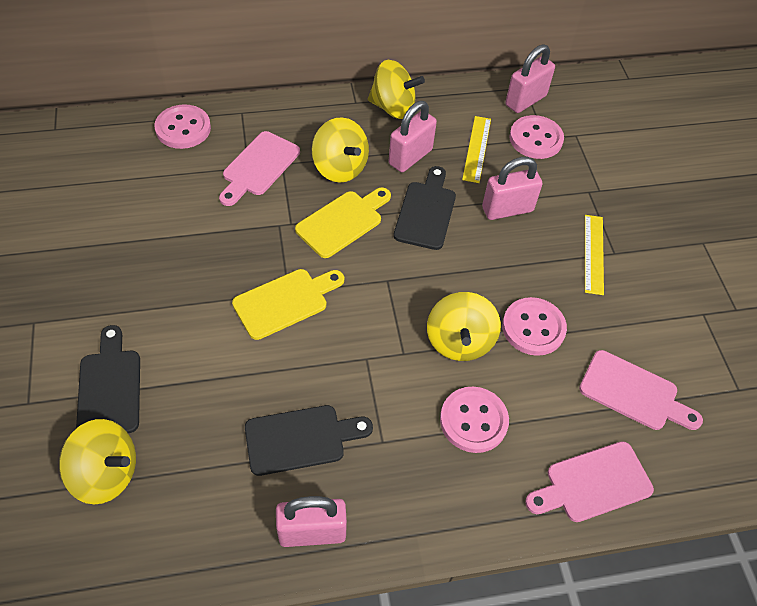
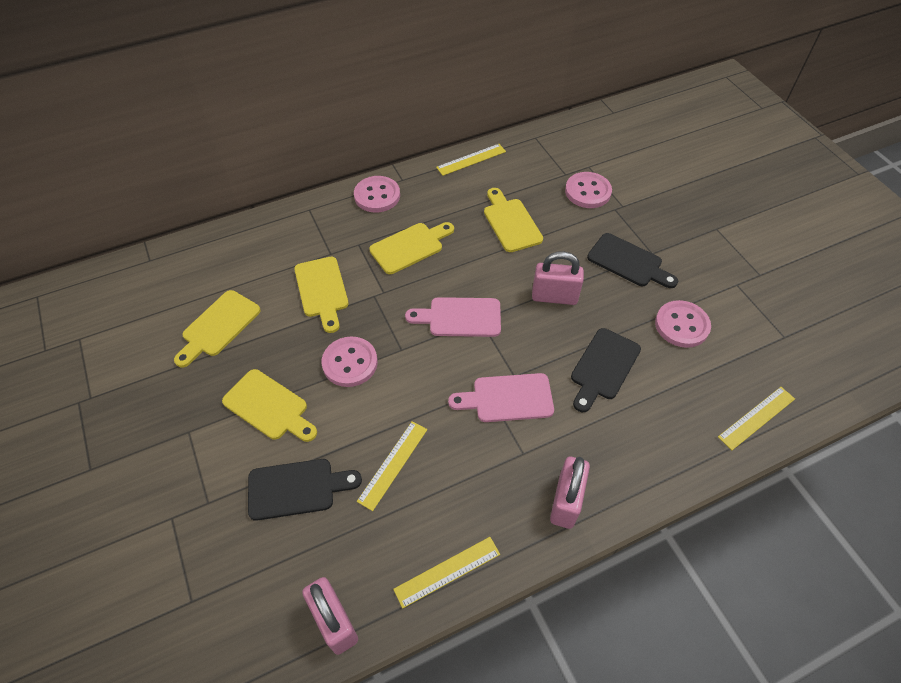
pink cutting board: [219,131,300,206] [525,441,654,522] [579,350,703,430] = 3 -> [405,297,501,337] [448,373,554,422] = 2
pink padlock: [276,496,347,547] [389,101,437,172] [482,157,542,220] [505,44,555,113] = 4 -> [302,577,358,655] [532,251,584,305] [550,457,590,529] = 3
yellow cutting board: [232,269,344,340] [295,187,391,258] = 2 -> [174,290,260,367] [222,369,317,442] [294,257,349,333] [369,222,454,274] [484,188,543,252] = 5
yellow ruler: [462,116,491,183] [585,215,604,295] = 2 -> [357,421,427,511] [393,537,500,609] [436,144,506,176] [718,387,795,450] = 4
yellow spinning top: [59,419,136,504] [312,118,369,182] [368,60,425,119] [427,292,501,361] = 4 -> none = 0

